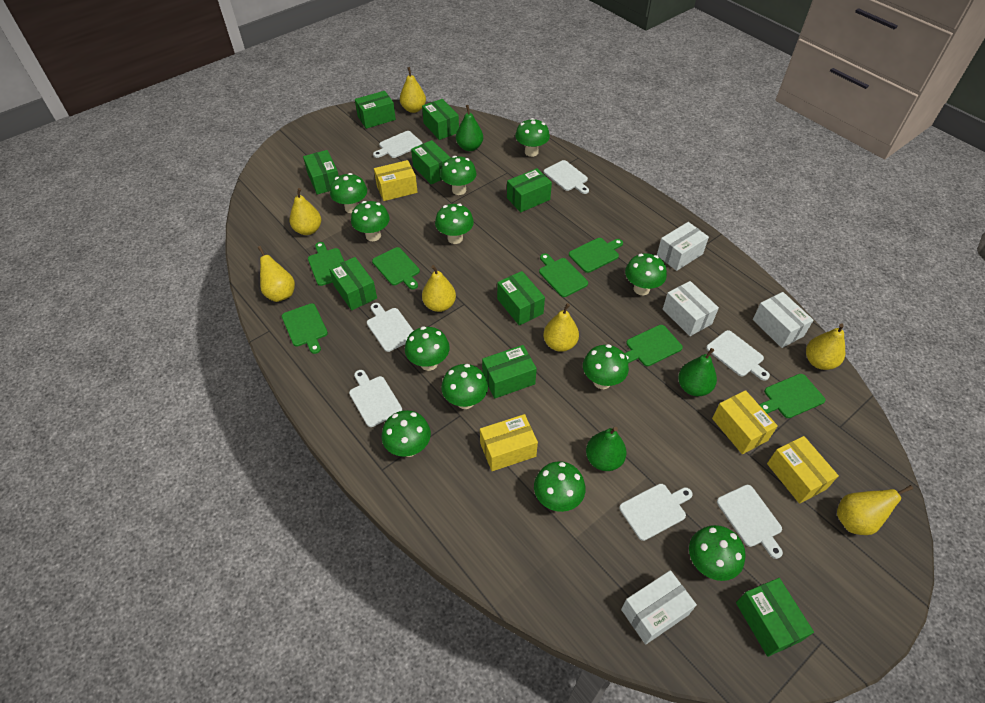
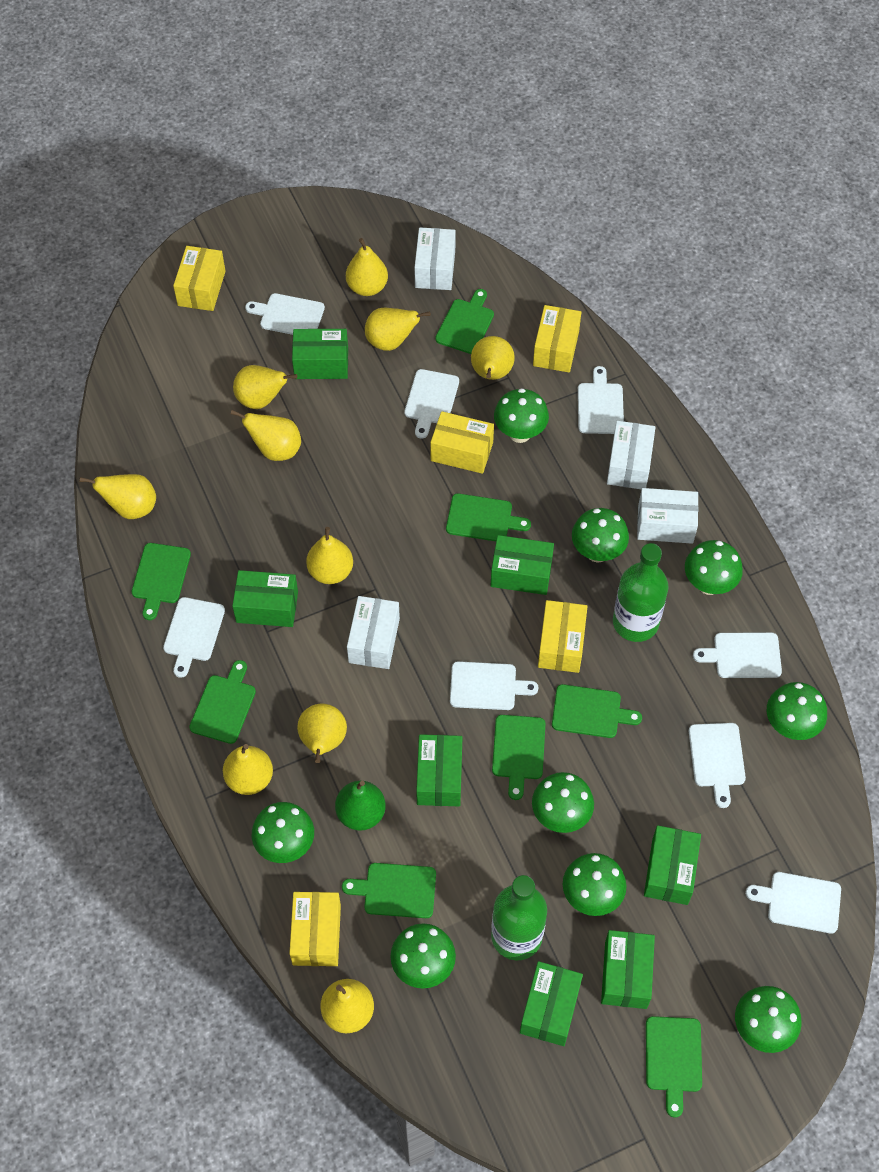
green bottle: none = 0 -> [491,875,547,960] [613,543,668,642] = 2
green box: [303,150,339,195] [329,257,377,310] [355,91,396,129] [411,140,451,185] [422,99,459,140] [482,345,537,398] [497,271,545,325] [507,168,552,212] [736,578,814,657] = 9 -> [232,570,298,627] [292,329,348,379] [416,734,463,806] [490,535,554,595] [520,961,583,1046] [601,930,655,1009] [644,825,701,905] = 7
green cutting board: [282,303,328,354] [308,242,344,286] [372,247,420,290] [539,253,588,297] [569,238,623,273] [624,325,683,366] [760,374,826,418] = 7 -> [132,543,191,620] [189,660,256,744] [342,863,436,918] [435,289,494,354] [446,493,531,541] [492,715,546,800] [552,684,642,738] [646,1016,702,1118] = 8
green mushroom: [330,173,367,213] [351,201,390,241] [382,410,431,457] [405,326,450,371] [435,204,474,244] [440,156,476,195] [441,364,488,409] [515,118,550,157] [534,461,586,512] [583,344,629,389] [625,253,667,295] [689,525,746,581] = 12 -> [252,802,314,863] [390,923,456,989] [494,388,549,443] [532,772,594,833] [563,853,627,916] [572,508,629,563] [685,540,743,595] [735,986,802,1053] [767,682,827,740] = 9
green pear: [456,105,483,151] [586,427,627,471] [678,348,717,396] = 3 -> [335,781,386,831] = 1
white cutting board: [349,370,402,427] [367,303,414,352] [373,131,423,158] [544,160,589,194] [619,484,693,541] [706,330,770,381] [717,485,783,559] = 7 -> [163,597,225,678] [245,293,325,335] [404,369,459,439] [450,661,538,710] [578,366,624,434] [689,723,746,808] [693,632,782,678] [746,872,841,933] = 8
yellow box: [374,160,418,201] [480,414,538,471] [712,390,778,454] [767,436,839,504] = 4 -> [173,246,226,311] [289,892,341,966] [430,411,494,474] [533,305,581,373] [538,600,588,673] = 5
yellow pear: [258,246,295,302] [290,188,321,235] [400,67,426,113] [422,265,456,312] [543,303,579,352] [806,324,845,370] [837,485,913,535] = 7 -> [80,474,156,519] [223,744,273,795] [231,410,301,461] [233,365,297,409] [297,704,347,763] [306,527,353,584] [320,979,374,1033] [346,238,388,296] [365,308,431,351] [471,336,515,380] = 10

